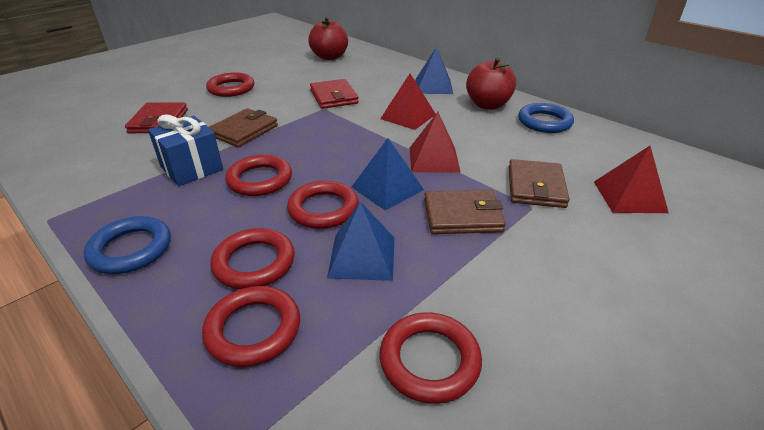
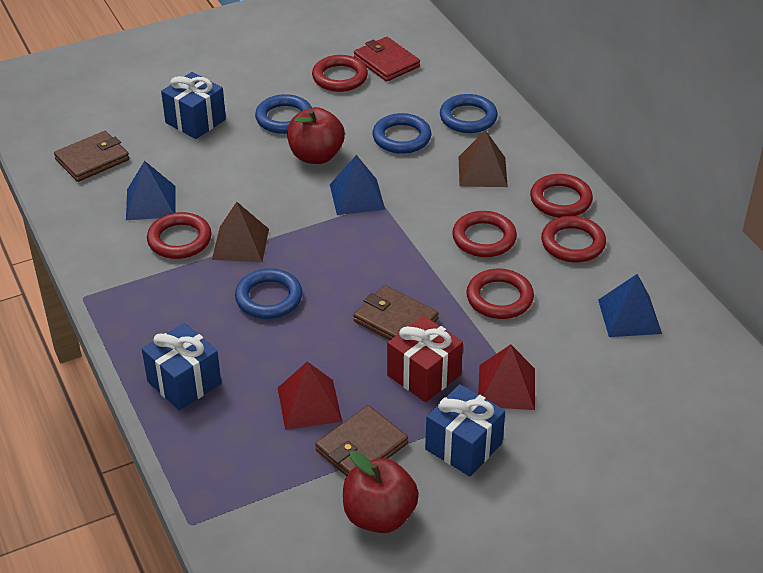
blue gift: [148,114,223,186] = 1 -> [142,323,221,410] [161,72,226,139] [425,384,505,476] = 3
blue ring: [84,216,171,274] [518,103,574,133] = 2 -> [235,269,302,319] [255,94,312,134] [372,113,431,154] [440,94,498,133] = 4
brown pyramid: none = 0 -> [212,202,269,262] [459,130,508,187] = 2
red gift: none = 0 -> [387,315,463,402] = 1
red pyramid: [380,74,436,130] [410,112,461,173] [594,146,669,213] = 3 -> [278,362,342,430] [478,344,535,410] = 2
red wallet: [125,103,188,133] [310,79,359,109] = 2 -> [354,37,420,82] = 1

